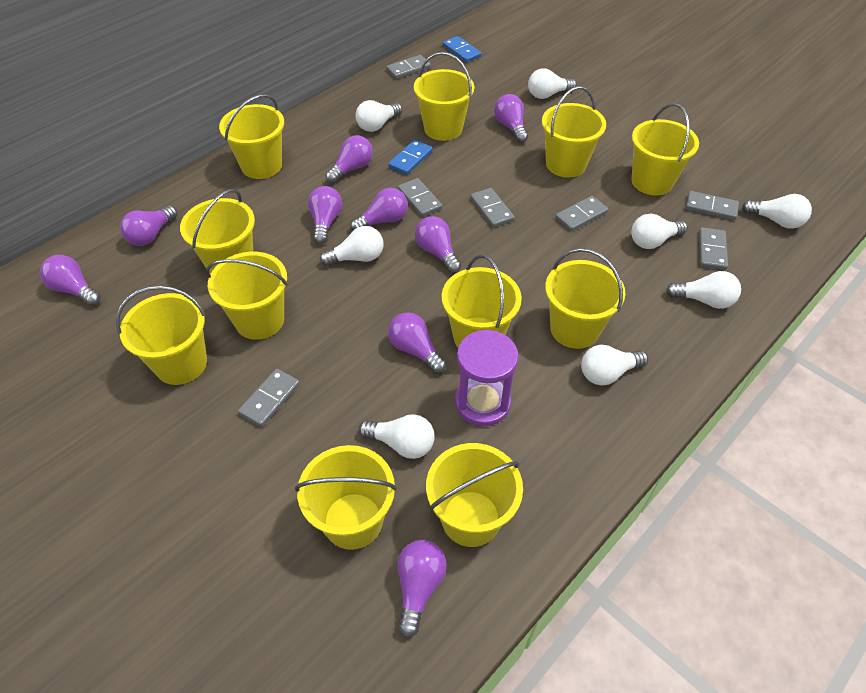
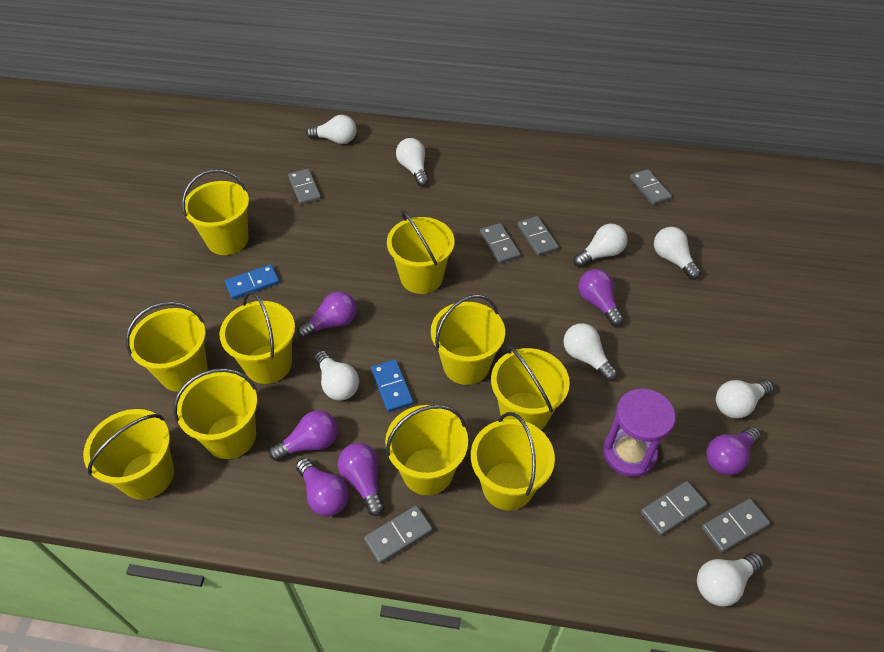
purple light bulb: [40,255,101,306] [120,206,177,246] [308,186,342,244] [326,135,373,183] [350,188,408,231] [388,312,446,373] [397,540,447,638] [415,216,461,273] [494,94,528,143] = 9 -> [269,410,338,461] [296,458,349,516] [297,292,357,339] [338,443,384,516] [578,269,624,326] [706,426,761,475] = 6
yellow bucket: [116,285,207,385] [180,189,255,274] [206,252,288,340] [219,94,284,179] [295,445,397,550] [414,52,474,141] [426,443,523,547] [442,255,522,347] [542,86,606,178] [545,248,626,349] [631,103,699,196] = 11 -> [83,409,174,500] [126,302,208,392] [173,368,258,459] [182,169,249,255] [219,291,295,384] [385,405,468,495] [387,210,454,294] [431,294,505,385] [471,412,555,510] [491,346,570,430] = 10

